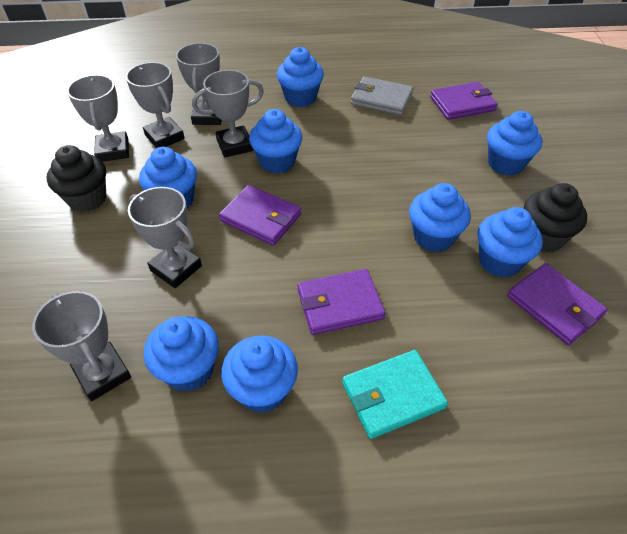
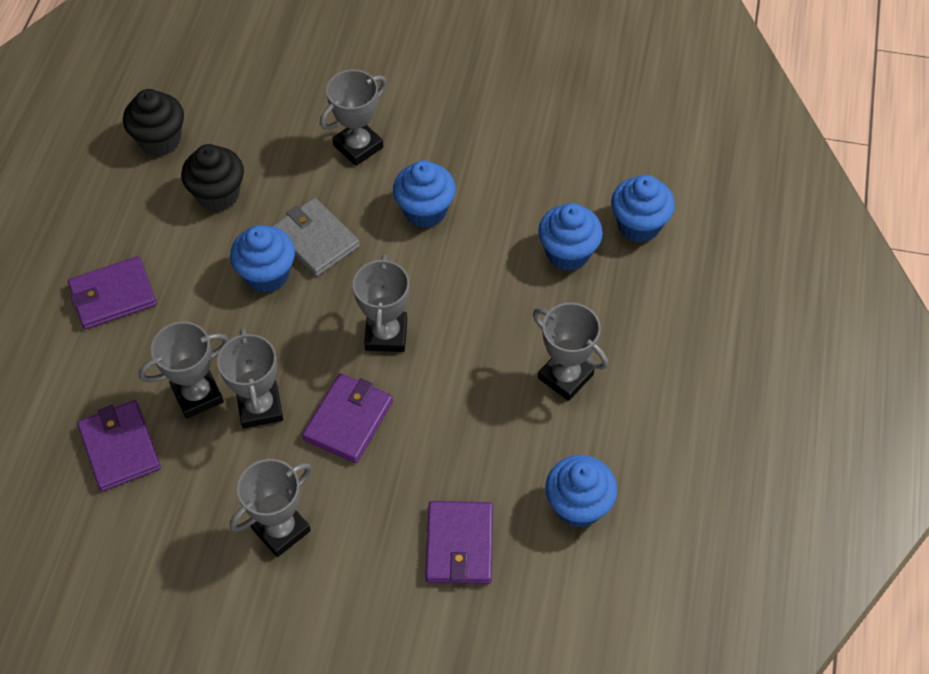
blue cupcake: [139,147,197,208] [144,316,219,392] [221,336,298,413] [249,109,302,174] [277,47,324,107] [409,183,471,252] [477,207,543,278] [487,111,542,176] = 8 -> [230,225,295,293] [393,160,456,228] [538,203,603,271] [545,455,617,528] [611,175,675,242] = 5
turquoise wallet: [342,350,448,439] = 1 -> none = 0

